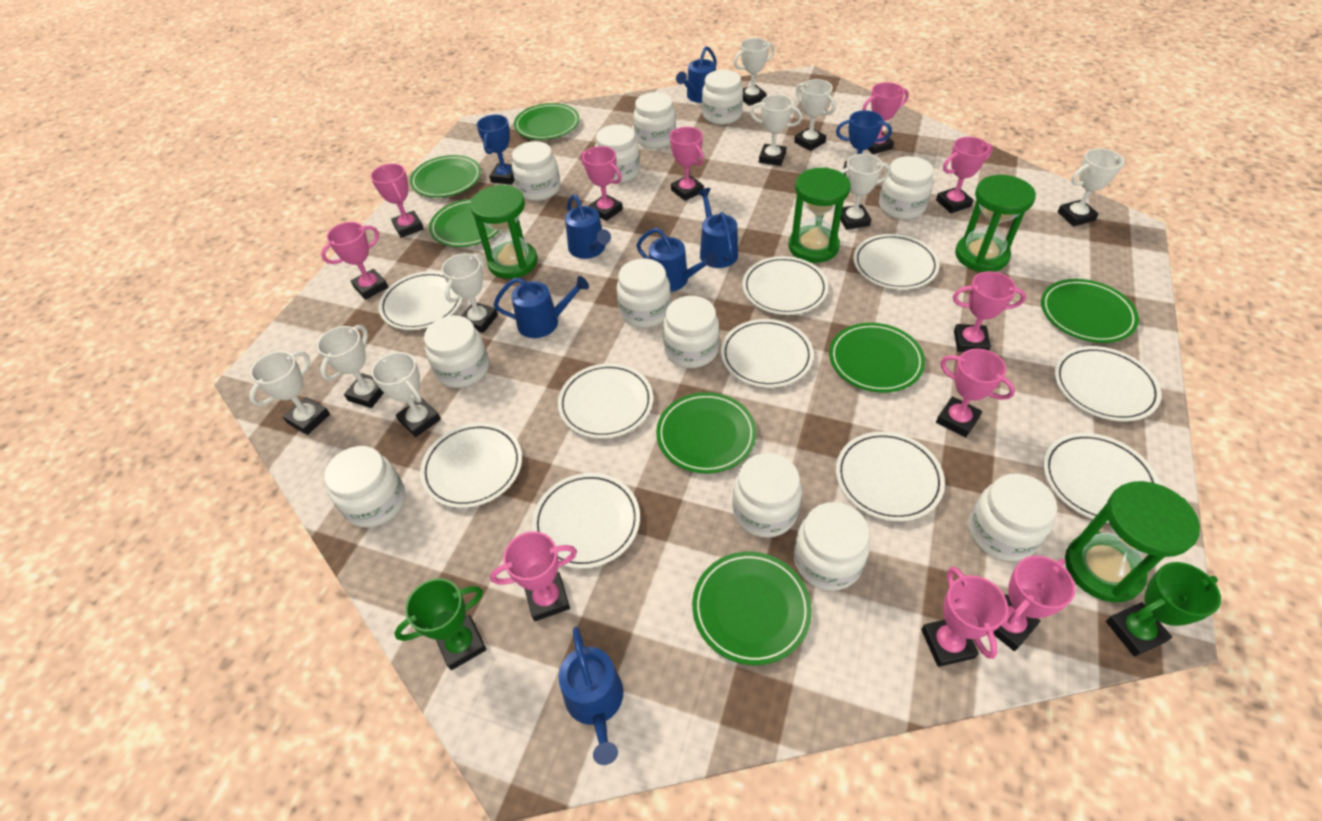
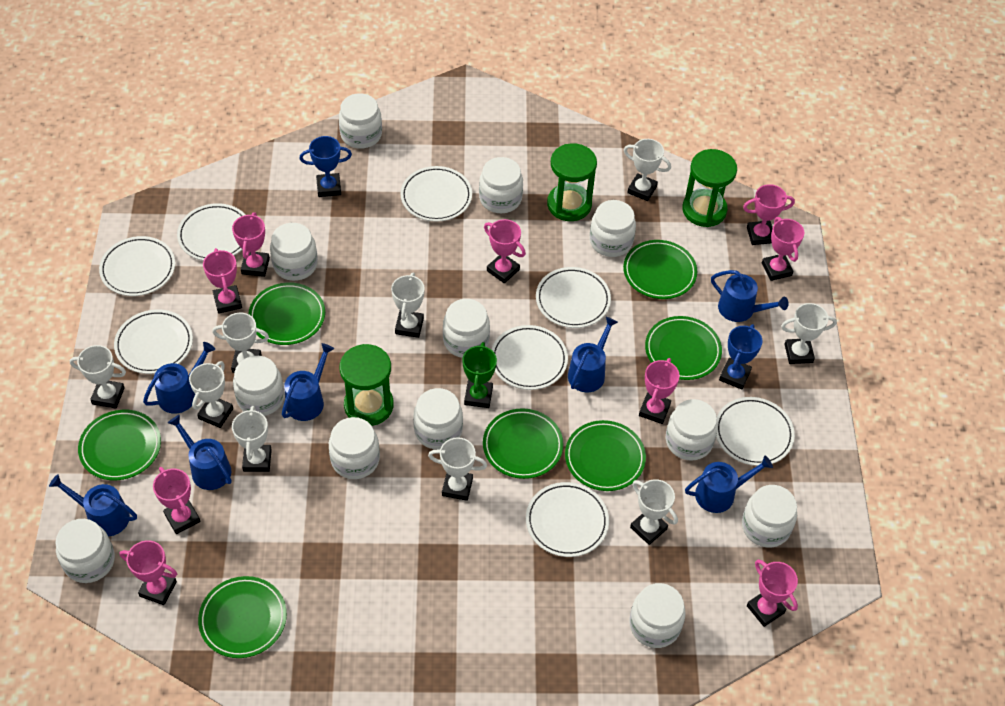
blue watering can: [494,276,589,338] [559,627,624,765] [565,194,611,259] [636,228,718,292] [676,46,717,103] [697,188,738,268] = 6 -> [49,474,137,537] [143,342,215,414] [168,415,232,490] [282,343,334,421] [568,317,618,392] [685,456,773,513] [711,270,789,322] = 7
green hourglass: [470,185,538,279] [788,168,850,263] [955,175,1036,272] [1065,481,1200,603] = 4 -> [339,344,394,426] [547,143,597,221] [682,149,737,227] = 3
green trophy: [394,578,486,670] [1106,562,1221,657] = 2 -> [462,342,497,408] = 1
pink trophy: [321,222,388,300] [371,163,424,238] [490,531,577,621] [581,146,623,221] [669,127,704,201] [863,82,909,154] [921,567,1008,667] [936,137,993,213] [936,349,1015,438] [953,271,1026,352] [994,556,1075,651] = 11 -> [120,540,177,605] [153,467,200,534] [203,248,242,314] [232,212,270,277] [484,219,526,284] [639,358,680,424] [743,184,795,245] [747,560,798,627] [762,217,804,281] = 9
white plate: [379,271,463,330] [420,423,522,508] [532,473,640,569] [558,363,653,439] [721,319,814,388] [742,256,828,315] [836,432,945,521] [853,234,939,290] [1043,433,1160,524] [1054,346,1162,421] = 10 -> [99,236,175,296] [114,309,193,374] [177,203,245,261] [400,166,472,222] [491,325,568,390] [526,482,609,557] [536,267,611,328] [716,397,795,466] = 8

